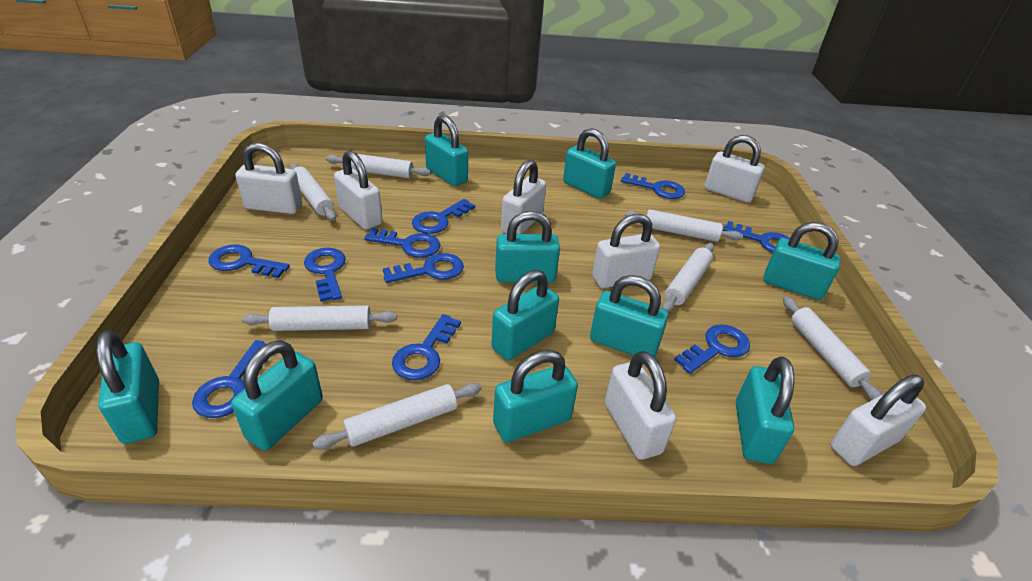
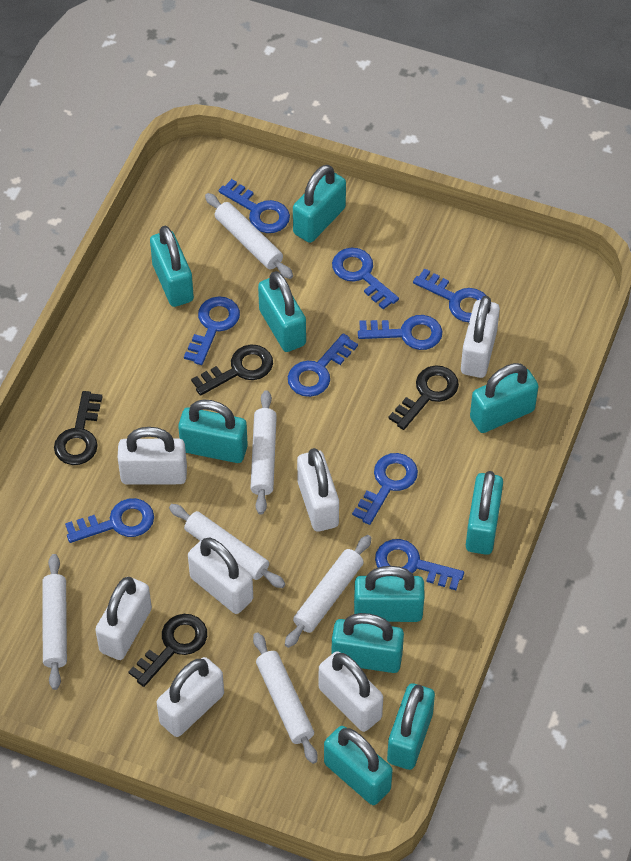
black key: none = 0 -> [54,391,103,465] [129,614,207,687] [191,344,273,396] [388,365,459,430] = 4
blue key: [192,340,269,418] [208,244,290,278] [304,248,346,302] [364,228,440,258] [383,253,464,283] [392,314,461,380] [412,199,475,234] [621,173,685,199] [674,324,750,374] [723,221,790,253] = 10 -> [65,498,154,543] [184,296,240,365] [218,179,290,233] [288,333,358,397] [332,248,399,310] [352,453,418,525] [358,315,443,350] [375,539,464,590] [413,268,486,322] = 9
white rolling pin: [242,305,397,331] [290,163,336,221] [312,383,482,450] [326,154,431,178] [625,209,743,242] [662,243,714,312] [783,297,882,400] = 7 -> [42,554,67,690] [169,504,285,588] [205,193,293,279] [250,390,277,515] [253,632,318,764] [285,535,371,648] = 6

